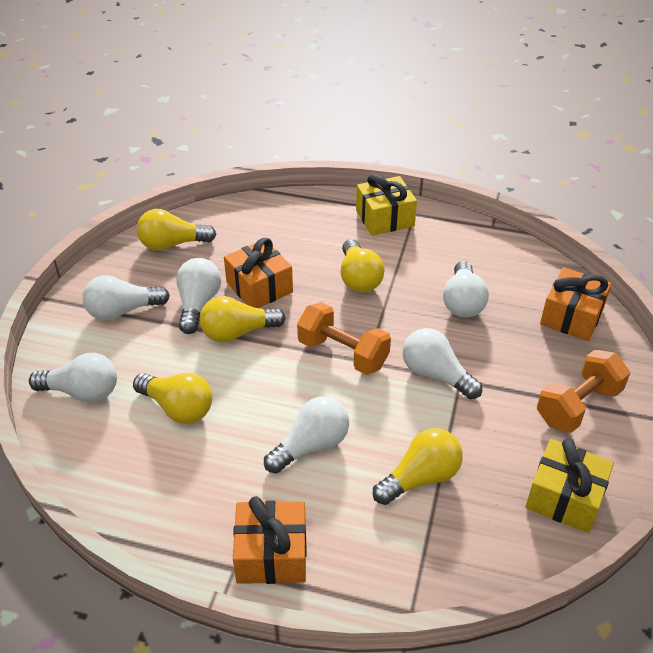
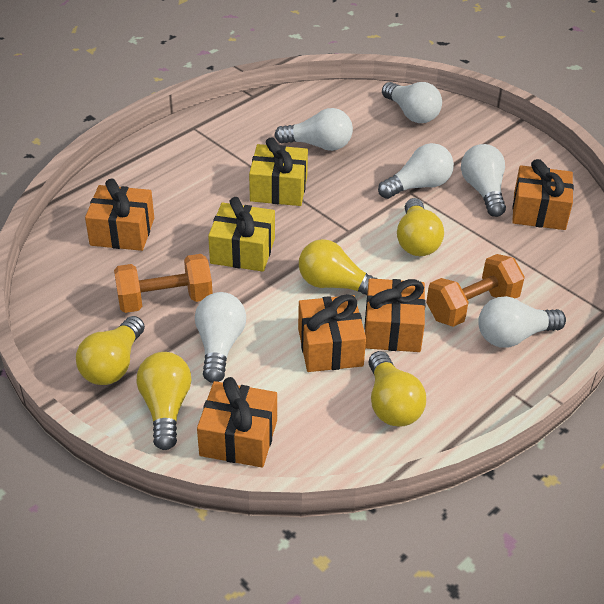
orange gift: [224,238,293,308] [233,496,307,584] [540,267,612,341] = 3 -> [85,179,154,251] [197,377,277,468] [298,294,366,372] [364,278,426,352] [512,159,574,230] = 5

